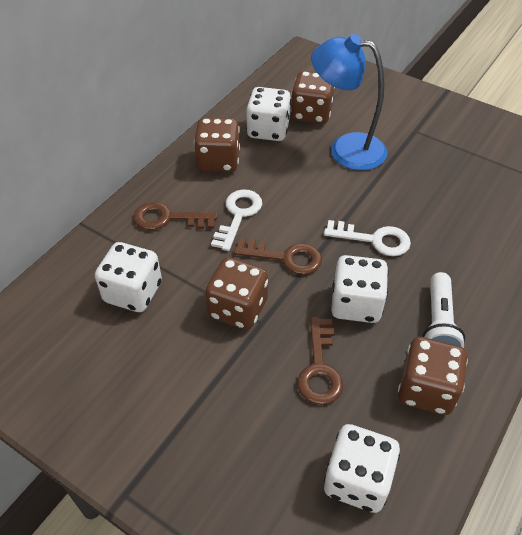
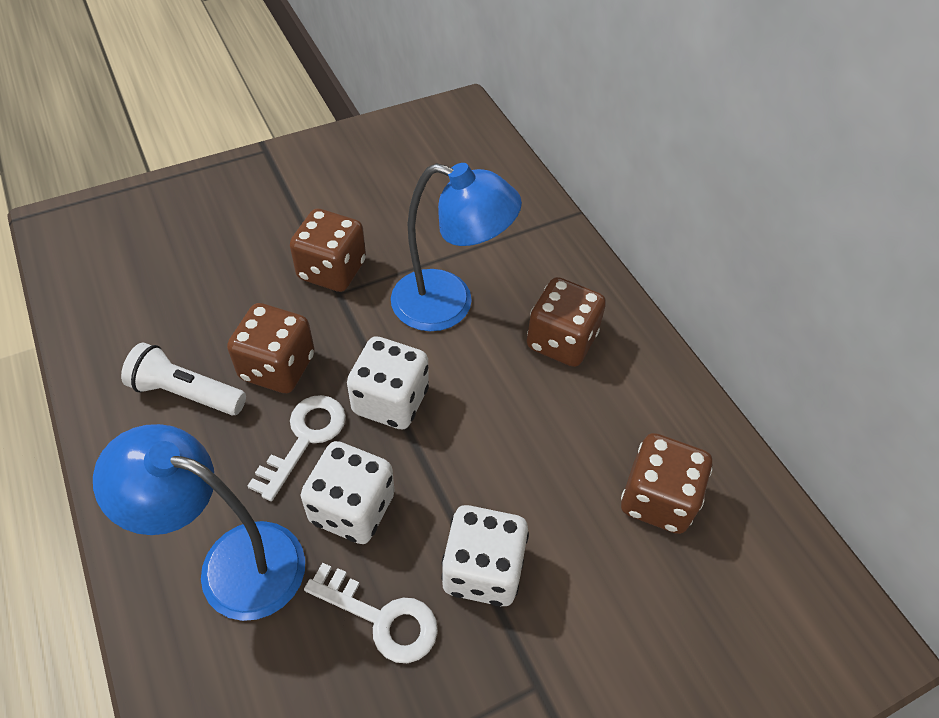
blue lamp: [311,34,387,170] = 1 -> [93,424,305,621] [391,163,522,331] = 2
brown key: [133,202,217,230] [234,238,322,275] [297,317,343,405] = 3 -> none = 0
white dice: [95,242,162,312] [246,87,291,141] [324,424,400,513] [331,255,388,323] = 4 -> [301,441,395,544] [347,336,429,429] [441,505,529,606] = 3

